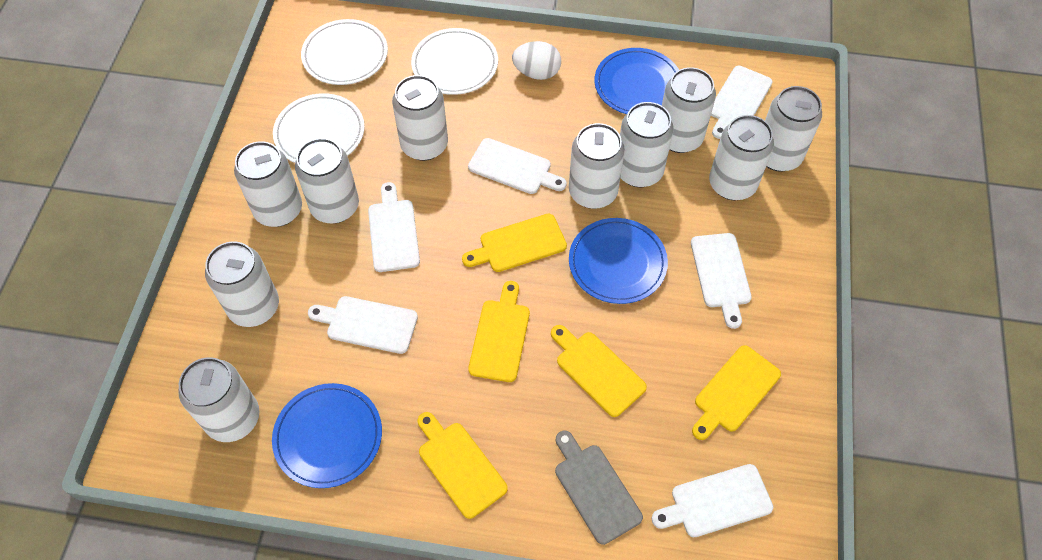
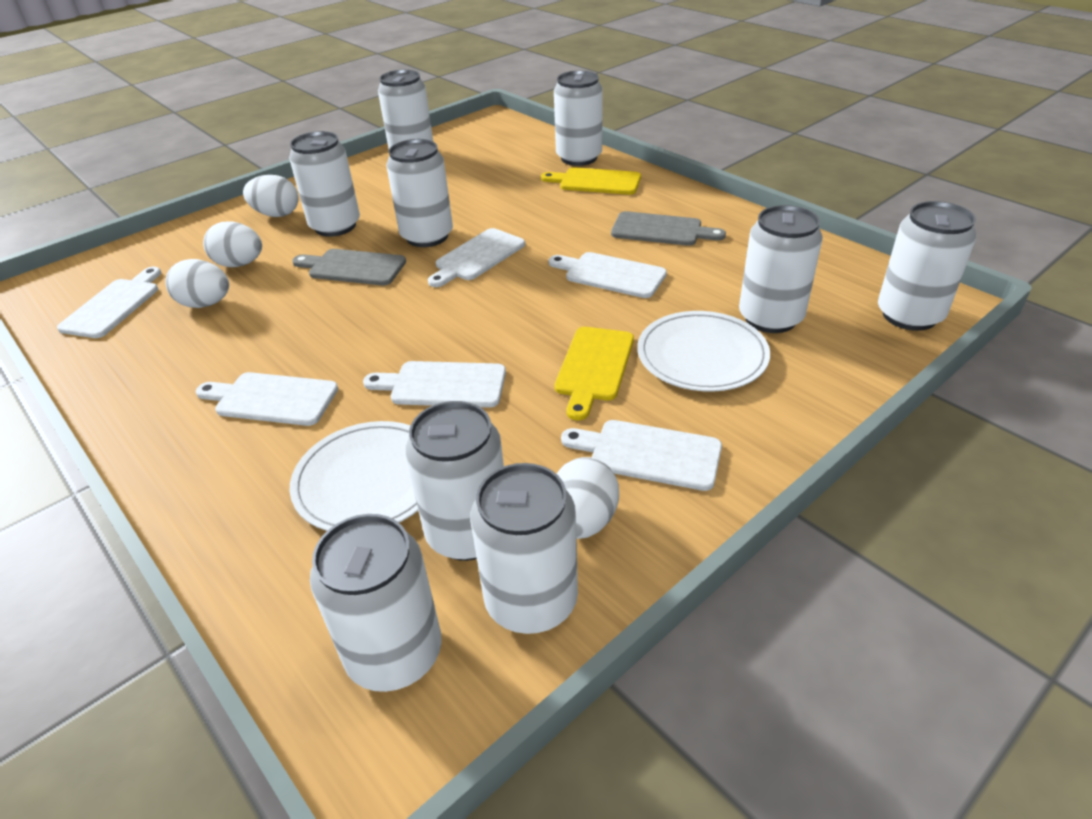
blue plate: [272,383,382,488] [569,218,668,304] [595,48,679,114] = 3 -> none = 0
grey cutting board: [555,430,643,545] = 1 -> [292,249,406,285] [611,211,726,246] = 2
white can: [178,357,259,442] [205,241,279,327] [234,141,302,227] [295,138,359,223] [392,75,448,161] [569,123,625,209] [620,102,674,187] [662,67,716,153] [709,115,774,200] [765,86,822,172] = 10 -> [289,131,360,237] [310,514,442,692] [378,70,433,149] [386,139,453,247] [405,401,504,561] [470,463,578,634] [554,71,603,166] [739,205,823,333] [878,201,976,331] = 9
white egg: [512,41,561,80] = 1 -> [165,259,229,308] [203,222,262,267] [243,175,299,217] [557,457,619,539] = 4
white plate: [273,93,365,163] [301,19,388,85] [411,28,498,95] = 3 -> [290,421,418,531] [637,311,770,392] = 2
yellow cutting board: [418,412,508,519] [462,214,567,272] [468,281,530,382] [551,325,647,417] [692,345,781,440] = 5 -> [541,167,641,195] [555,327,634,420] = 2

